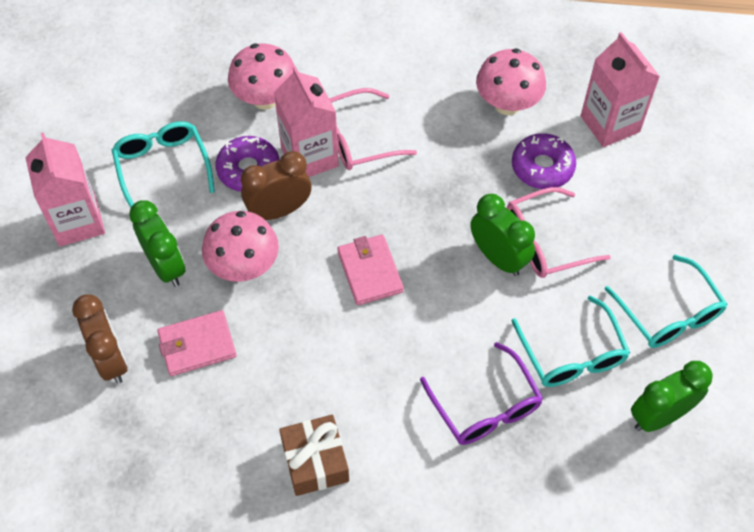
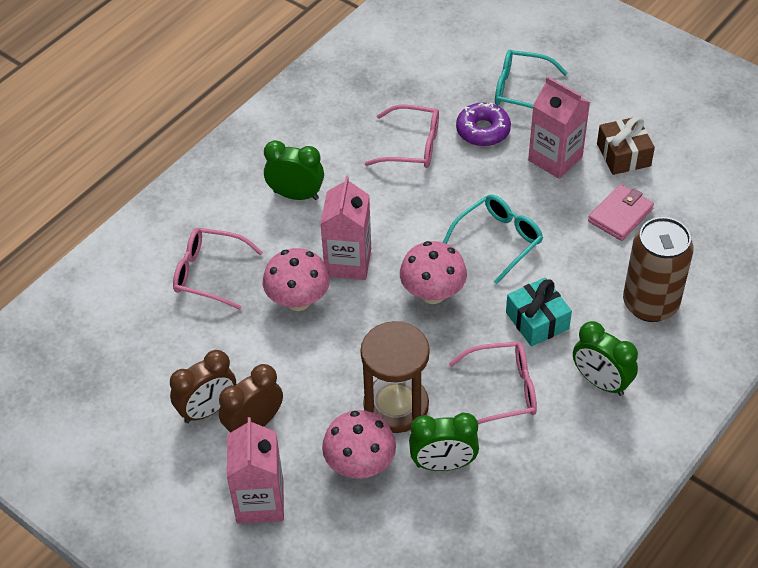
brown can: none = 0 -> [623,217,694,322] = 1
brown hourglass: none = 0 -> [361,321,430,433] = 1
pink glasses: [329,88,417,170] [507,187,611,278] = 2 -> [173,228,263,310] [364,105,439,168] [449,342,537,424] = 3
pink wallet: [157,310,237,376] [337,234,404,305] = 2 -> [588,184,654,241] = 1
purple donut: [216,136,280,192] [512,133,576,189] = 2 -> [456,103,511,146] = 1
purple glasses: [420,342,543,445] = 1 -> none = 0
turquoise gift: none = 0 -> [506,277,572,347] = 1
turquoise glasses: [112,121,215,208] [512,295,630,387] [605,255,727,348] = 3 -> [443,194,543,284] [495,50,568,109] = 2

